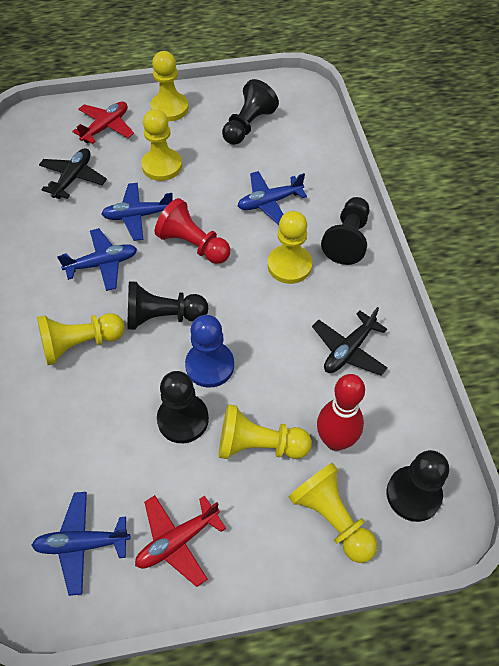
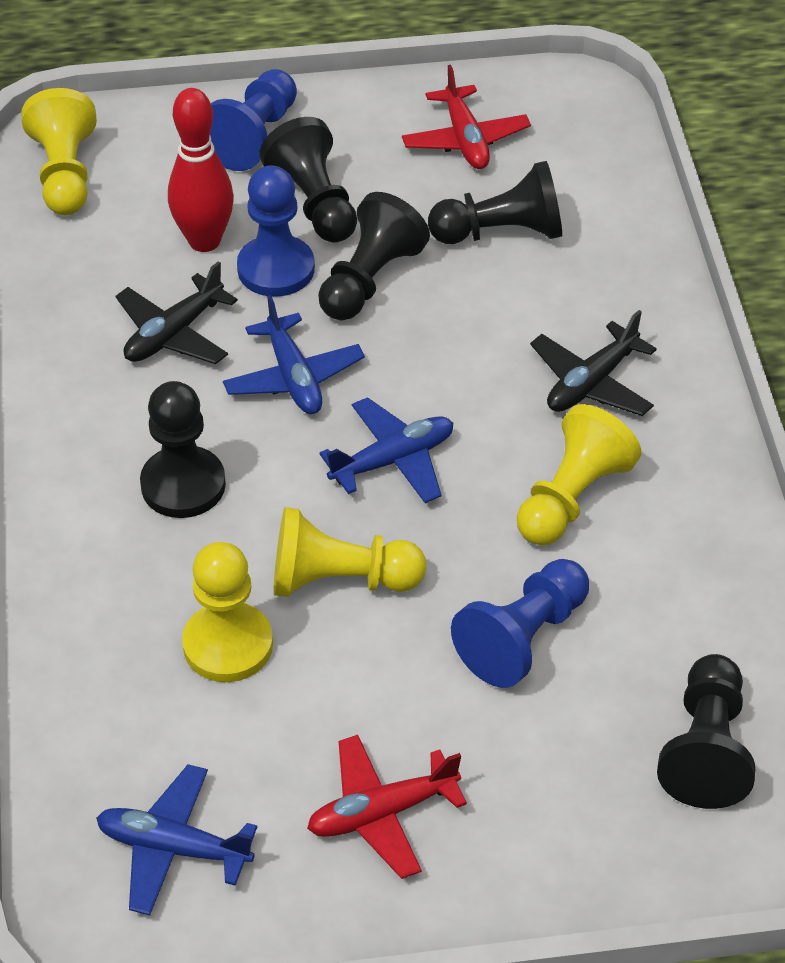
blue pawn: [185,315,234,388] = 1 -> [210,69,297,171] [237,165,315,297] [451,559,589,688] = 3
blue plane: [32,492,130,596] [57,228,137,291] [101,183,173,241] [238,171,307,225] = 4 -> [96,764,257,915] [223,295,365,414] [319,397,453,503] = 3
red pawn: [155,198,230,264] = 1 -> none = 0
yellow pawn: [37,313,125,365] [141,109,182,181] [150,51,189,121] [219,404,312,459] [268,211,312,284] [289,463,377,563] = 6 -> [21,88,97,215] [182,542,273,682] [273,507,426,597] [517,404,641,546] = 4

